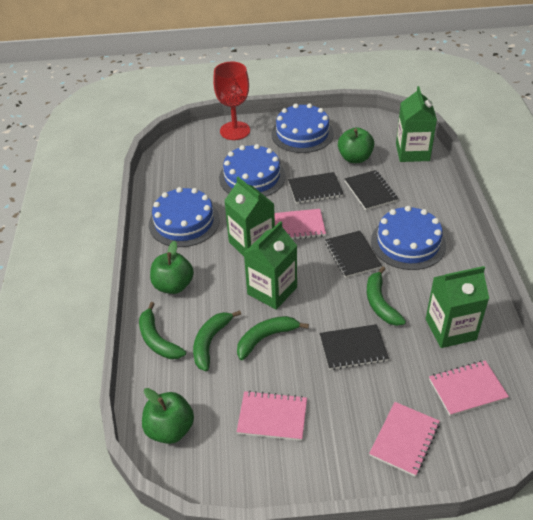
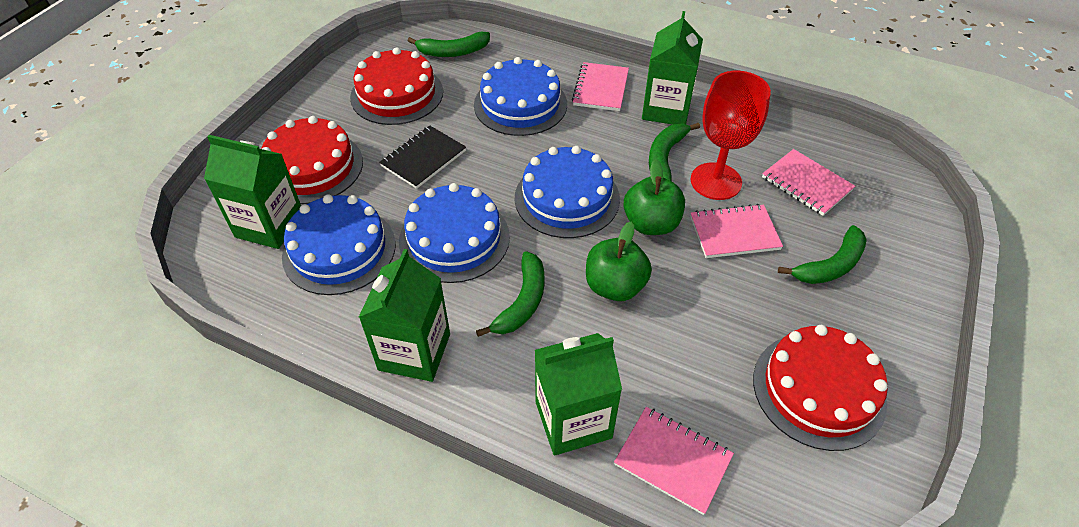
black notebook: [288,172,343,204] [319,324,389,370] [325,231,382,278] [345,170,398,210] = 4 -> [379,125,466,189] = 1
green apple: [142,388,194,444] [150,241,194,294] [338,127,374,163] = 3 -> [586,222,652,301] [624,159,685,235] = 2
red cake: none = 0 -> [261,116,363,204] [350,47,443,125] [753,325,888,451] = 3

